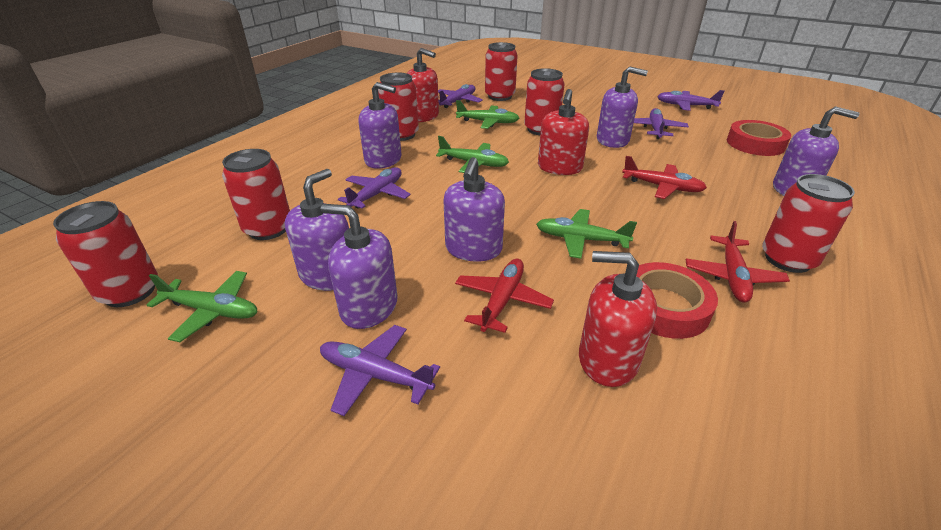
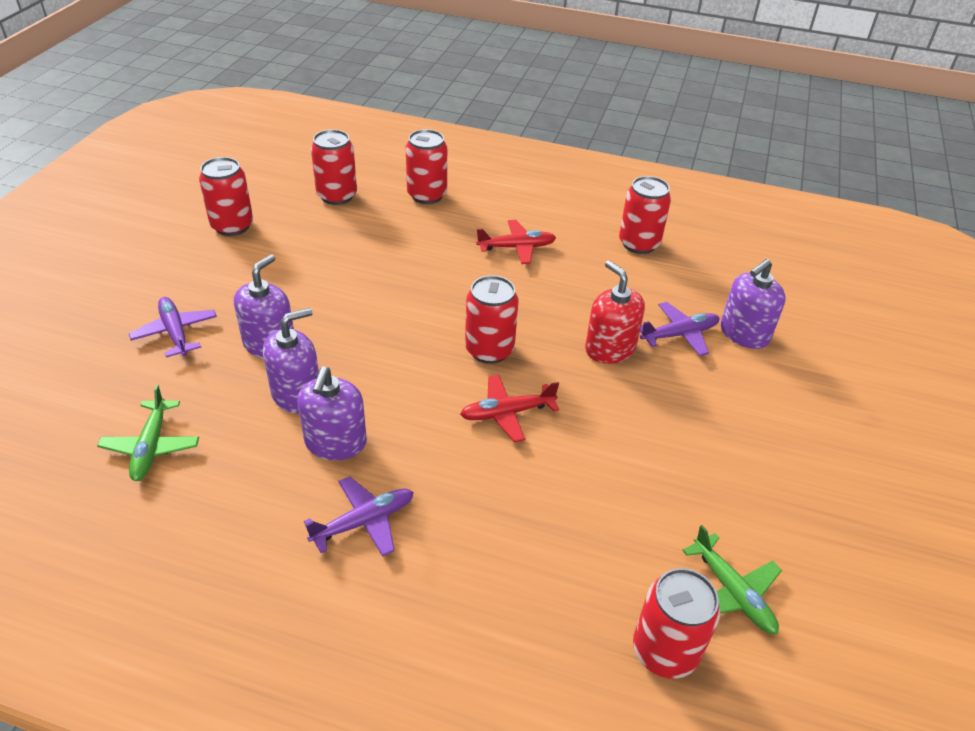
green plane: [147,271,257,342] [436,136,509,173] [456,100,519,129] [536,209,637,259] = 4 -> [97,385,199,481] [682,525,782,634] = 2
purple plane: [320,325,440,416] [338,167,411,209] [438,84,483,108] [634,108,689,139] [657,90,725,111] = 5 -> [129,297,217,357] [304,476,414,557] [640,302,720,356] = 3
purple soap dispenser: [285,169,349,291] [321,204,397,329] [359,82,402,169] [443,157,505,262] [597,66,648,148] [773,107,860,196] = 6 -> [234,254,294,359] [263,308,319,414] [297,366,367,460] [721,259,786,349] = 4
red plane: [455,259,554,333] [622,156,707,199] [686,221,790,302] = 3 -> [460,375,559,442] [476,220,556,264] = 2
red soap dispenser: [407,48,439,122] [538,89,589,175] [579,251,657,387] = 3 -> [585,261,645,364] = 1
red tape: [636,262,718,339] [727,120,791,156] = 2 -> none = 0

